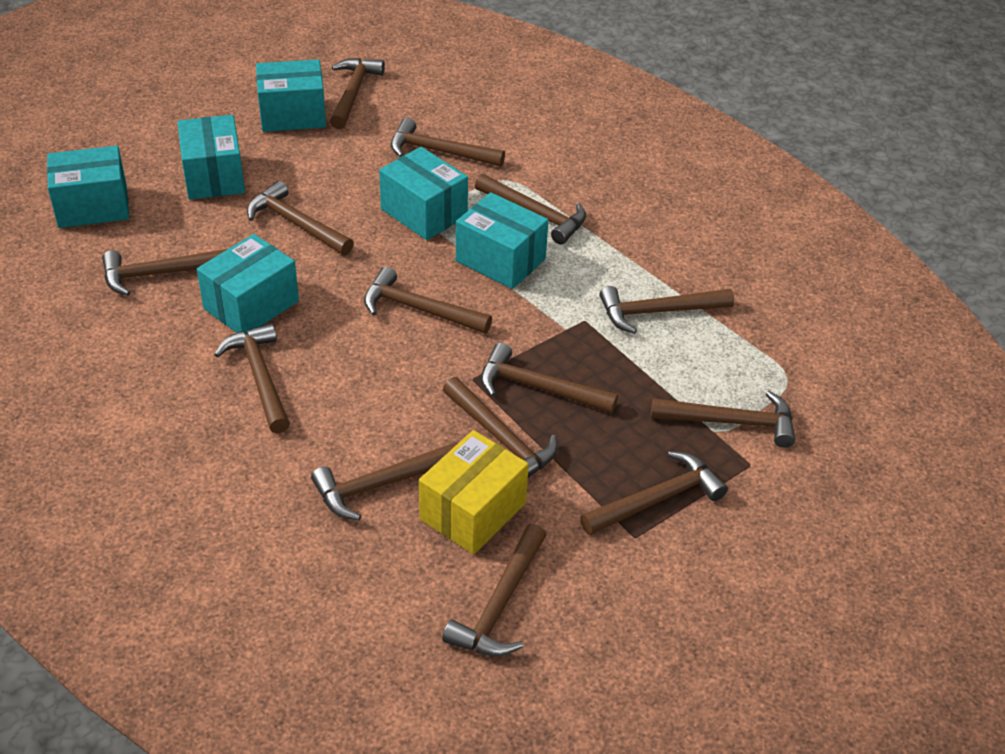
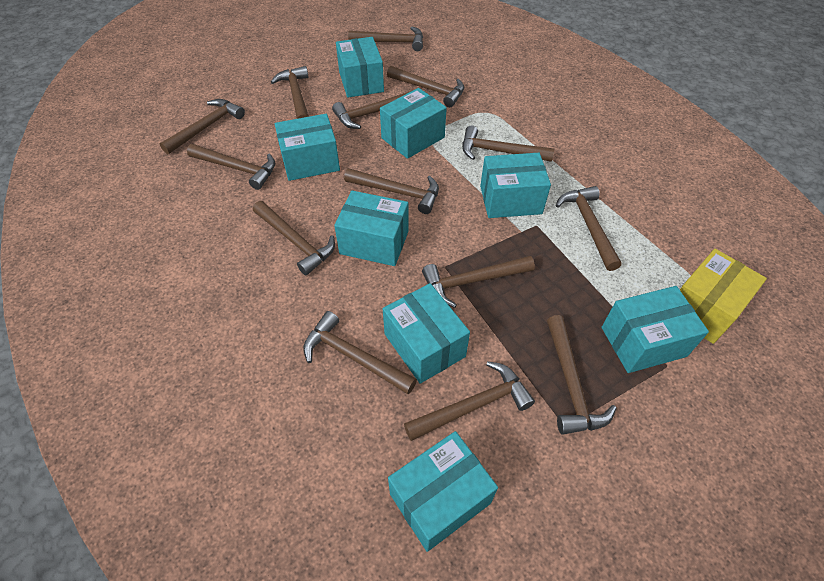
turquoise box: [47,146,129,228] [178,115,245,200] [197,234,299,334] [256,59,326,132] [379,147,468,240] [456,192,549,289] = 6 -> [275,114,340,181] [334,190,409,266] [336,37,384,98] [380,88,447,159] [383,283,470,384] [388,431,498,552] [480,153,551,218] [602,286,709,373] = 8

